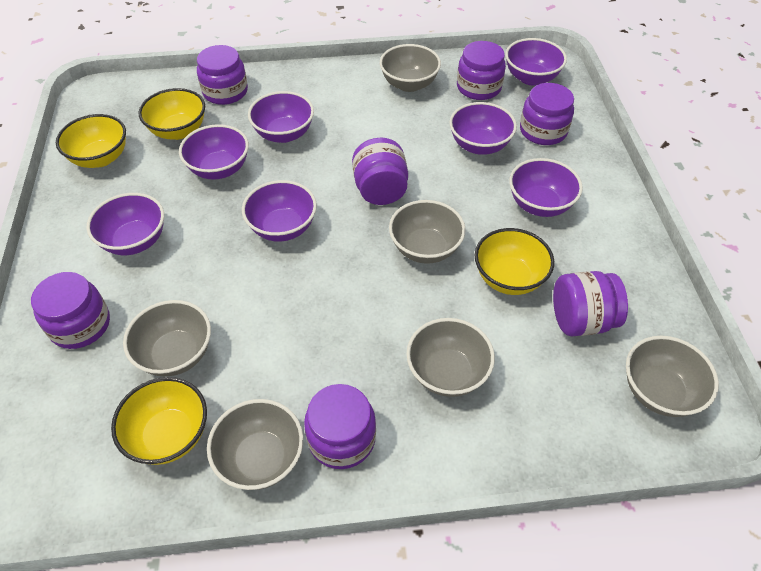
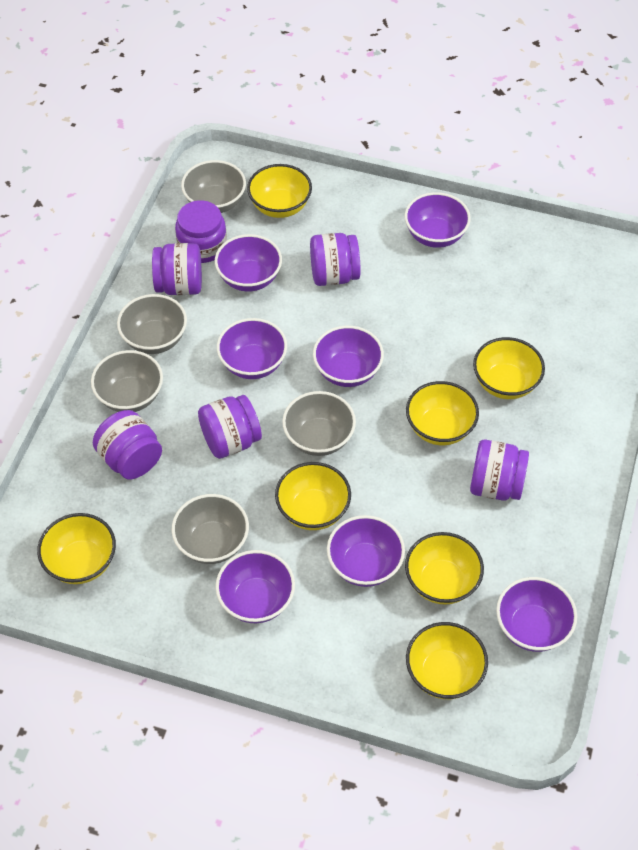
grey bowl: [123,300,211,376] [207,399,303,490] [380,44,441,92] [389,200,466,264] [406,318,495,397] [626,336,719,417] = 6 -> [91,350,163,412] [117,294,187,354] [171,494,249,564] [181,160,246,213] [282,391,356,456] = 5
purple jar: [31,272,110,349] [197,45,248,105] [304,384,376,469] [352,138,408,205] [457,41,506,100] [520,83,574,145] [553,271,628,336] = 7 -> [93,410,162,479] [152,243,202,295] [175,200,227,263] [198,395,262,459] [310,233,361,286] [470,440,529,501] = 6
yellow bowl: [56,114,126,168] [111,377,207,465] [138,88,205,140] [475,228,554,295] = 4 -> [37,513,116,584] [247,164,312,218] [275,462,351,530] [405,532,484,605] [406,381,479,445] [406,622,488,699] [473,337,545,399] = 7

